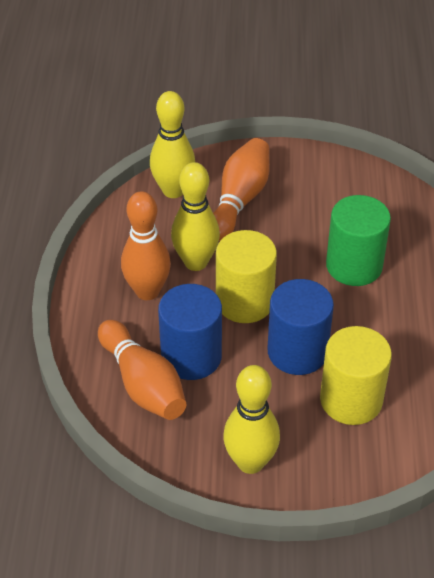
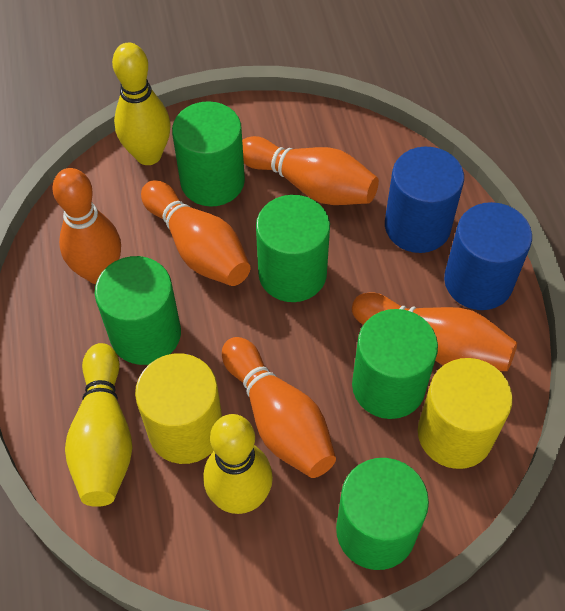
green cylinder: [326,195,391,286] = 1 -> [95,256,181,365] [172,101,245,207] [256,195,330,302] [336,458,429,570] [352,309,438,419] = 5
orange bowling pin: [98,320,186,420] [121,191,171,300] [213,138,270,241] = 3 -> [52,168,121,284] [141,180,251,286] [222,337,336,478] [242,136,379,205] [352,293,517,371] = 5

